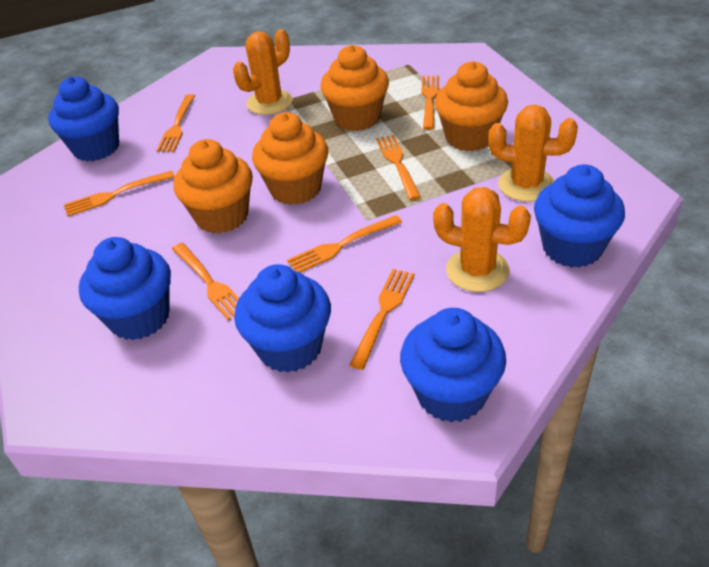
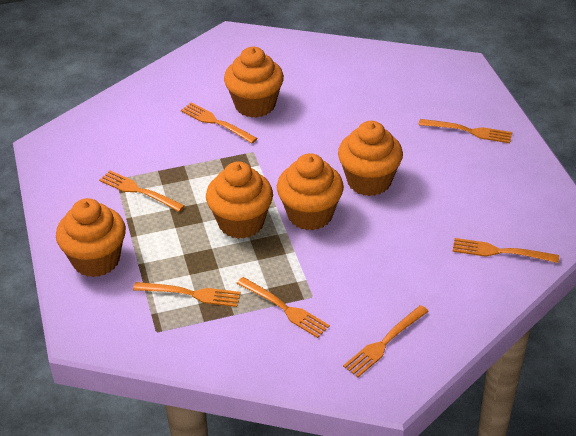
blue cupcake: [48,76,119,161] [79,237,171,340] [234,264,331,373] [400,308,506,423] [534,164,625,268] = 5 -> none = 0
orange cactus: [233,29,293,115] [433,187,531,292] [488,105,578,202] = 3 -> none = 0
orange cupcake: [174,139,253,234] [252,112,328,205] [320,45,389,131] [435,61,508,151] = 4 -> [56,198,126,277] [206,161,273,239] [224,47,284,118] [277,153,344,230] [338,121,403,196] = 5

